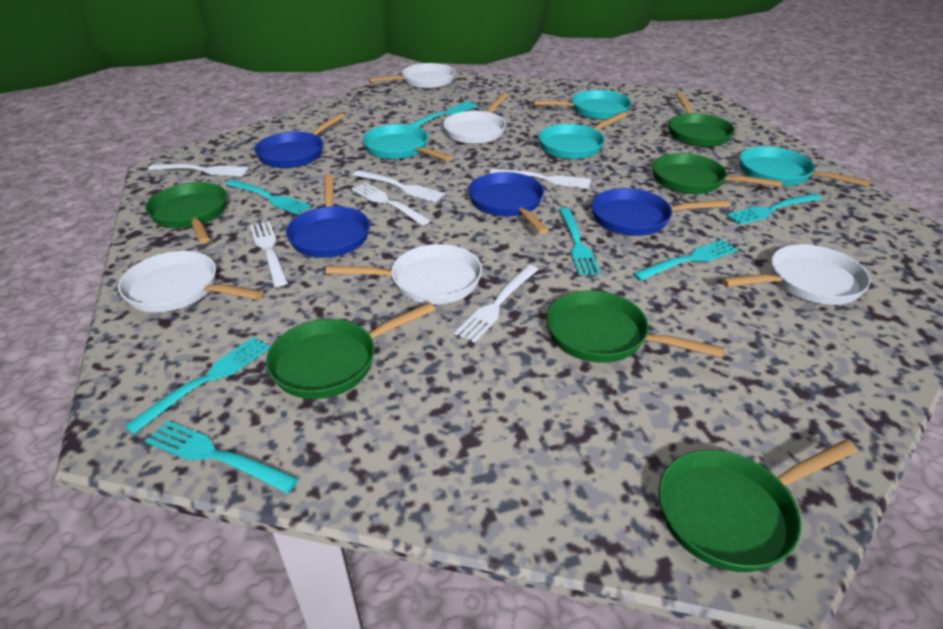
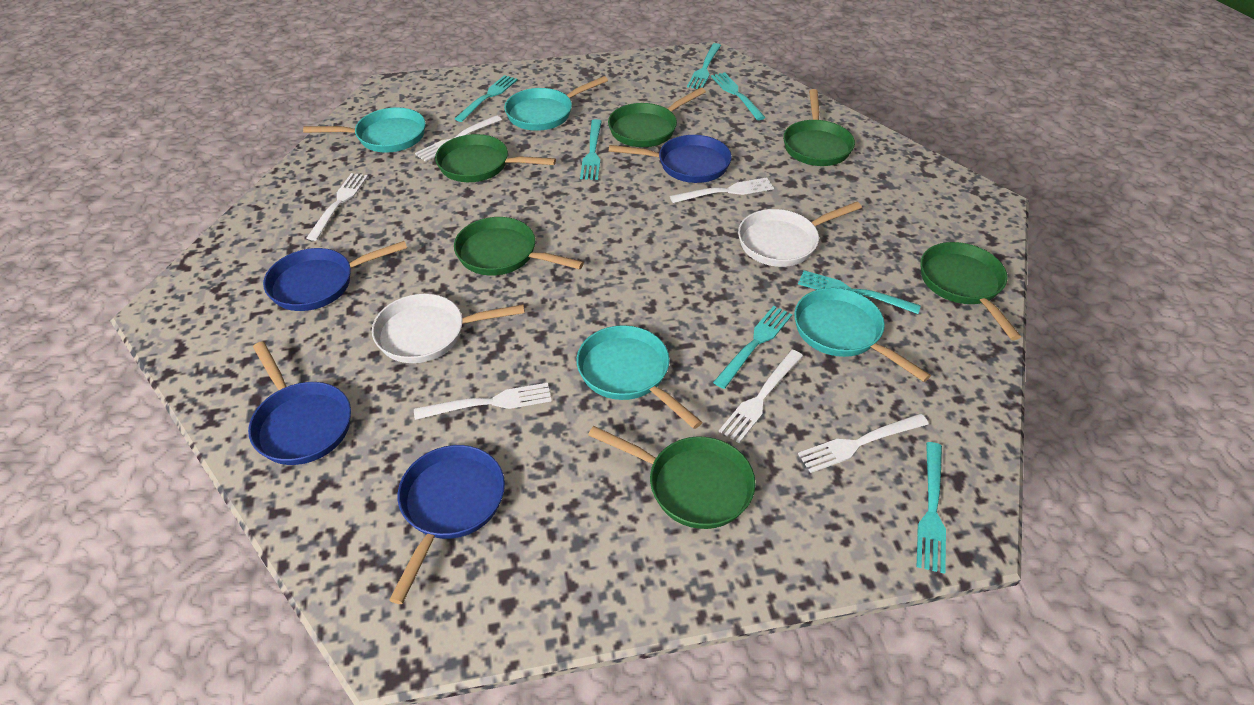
white pan: [118,251,263,312] [326,244,482,304] [368,63,455,89] [443,93,509,144] [722,244,871,305] = 5 -> [372,294,525,363] [738,202,862,267] = 2

